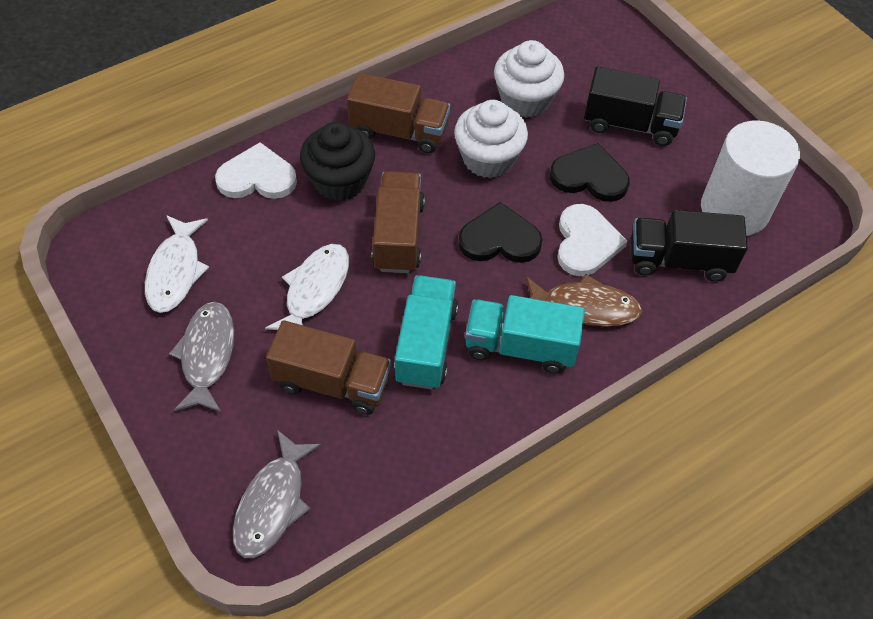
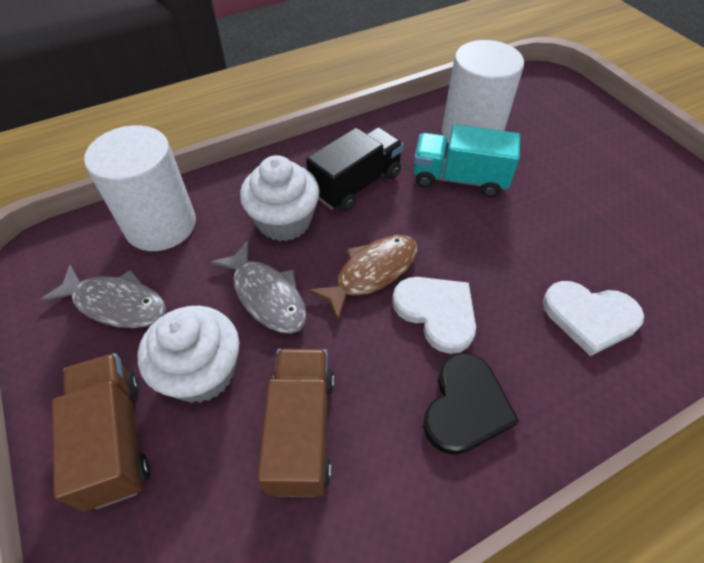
black cupcake: [300,122,375,201] = 1 -> none = 0
black heart: [458,202,543,263] [550,143,630,202] = 2 -> [423,353,519,455] = 1
black truck: [584,67,687,146] [631,210,748,282] = 2 -> [306,127,404,212] = 1
brown truck: [266,320,391,415] [347,73,450,153] [371,171,425,273] = 3 -> [52,353,150,512] [257,349,334,497] = 2
turquoise truck: [394,275,458,389] [465,295,585,374] = 2 -> [414,124,520,197] = 1
white cylinder: [701,121,800,236] = 1 -> [84,125,196,251] [442,40,524,144] = 2
white fish: [145,215,209,313] [265,244,349,330] = 2 -> none = 0

